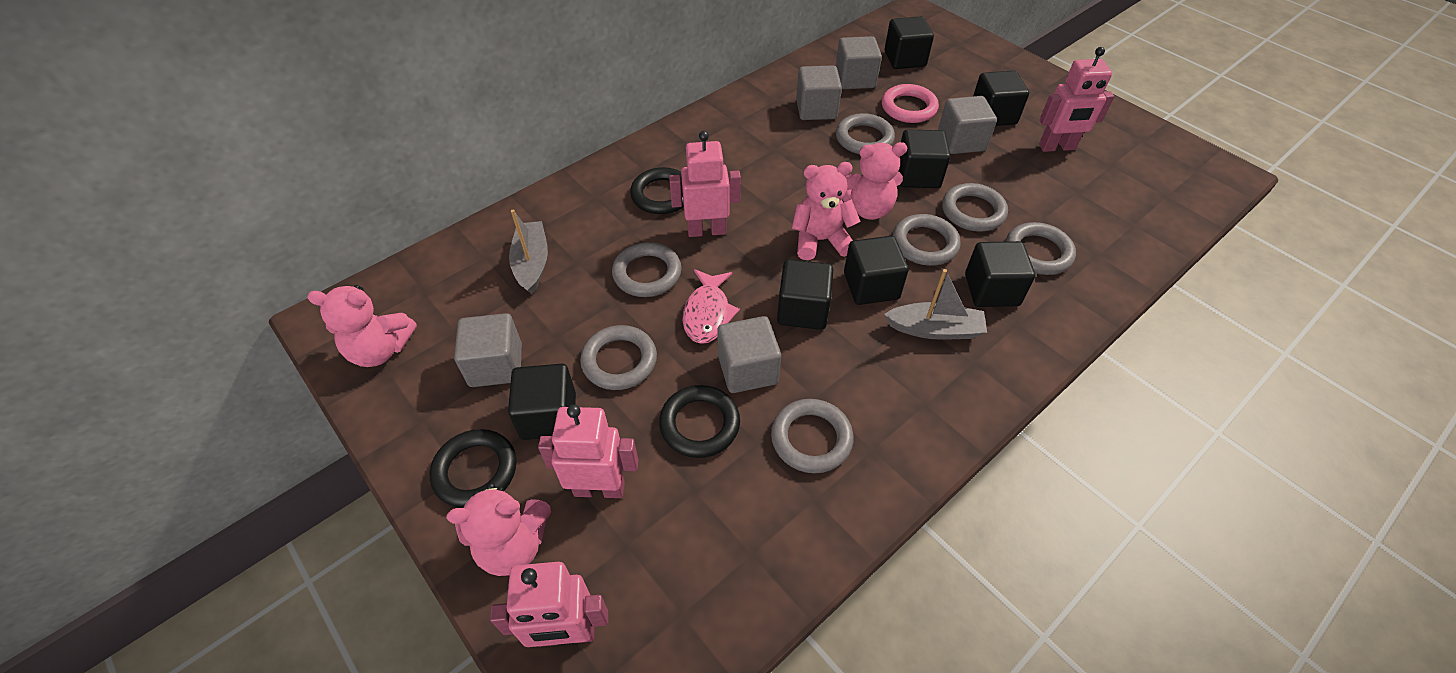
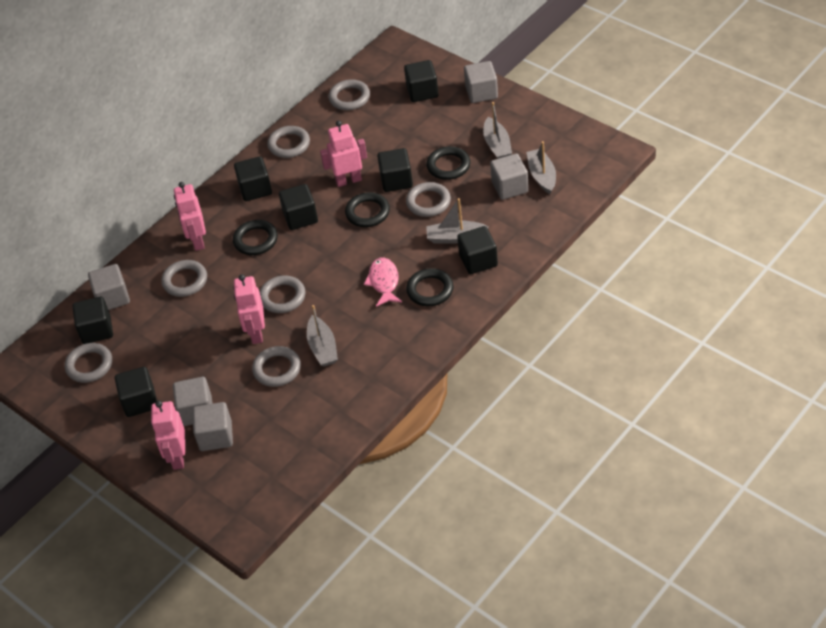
black ring: [429,429,517,508] [630,167,684,214] [659,385,740,458] = 3 -> [233,220,278,255] [345,192,390,227] [406,268,453,306] [426,146,470,180] = 4
grey boat: [509,210,548,295] [884,269,987,340] = 2 -> [307,305,338,366] [426,198,489,244] [483,102,512,159] [526,141,556,194] = 4
pink ring: [882,84,939,123] = 1 -> none = 0
pink teddy bear: [307,285,417,367] [447,483,551,576] [792,162,861,260] [842,142,907,220] = 4 -> none = 0

